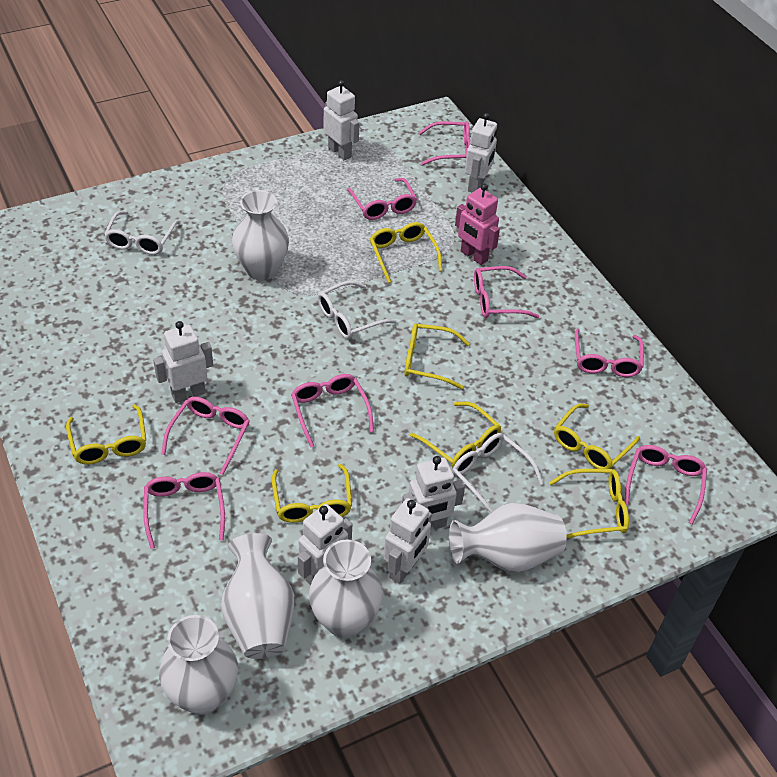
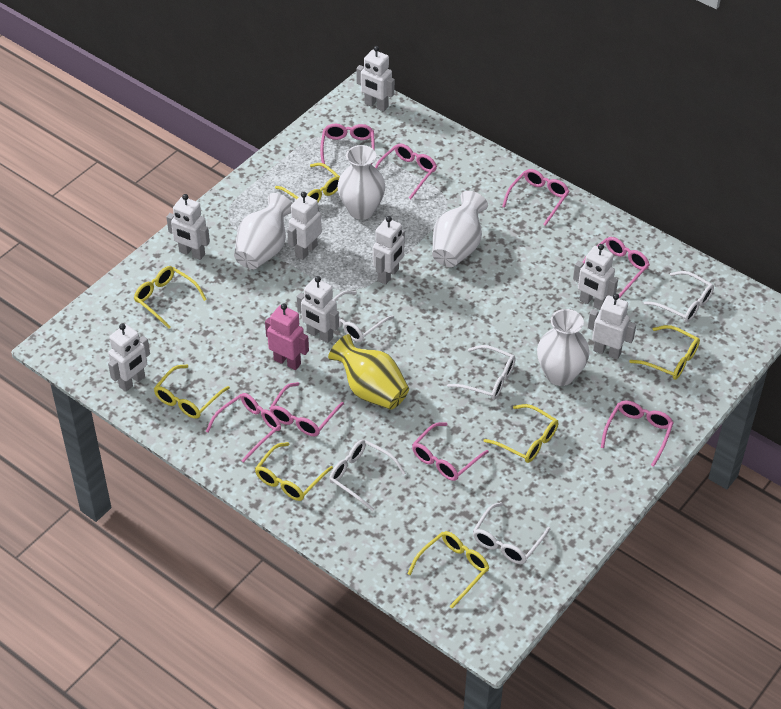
white glasses: [104,211,179,255] [318,281,397,339] [452,433,543,513] = 3 -> [329,440,406,511] [333,290,394,342] [447,345,516,400] [473,502,550,564] [644,271,714,323] = 5
white robot: [153,321,213,403] [298,504,352,585] [324,80,360,160] [384,498,432,583] [402,456,465,529] [465,113,497,192] = 6 -> [108,323,150,392] [166,194,210,260] [287,192,322,260] [297,276,339,343] [356,46,395,112] [373,216,405,285] [573,244,618,310] [588,293,636,359] = 8
white vase: [159,615,238,715] [221,533,294,659] [232,190,289,281] [309,539,383,638] [449,503,567,573] = 5 -> [234,193,292,269] [337,145,385,220] [432,191,488,267] [537,309,589,386] = 4
yellow vase: none = 0 -> [328,334,409,410] = 1

